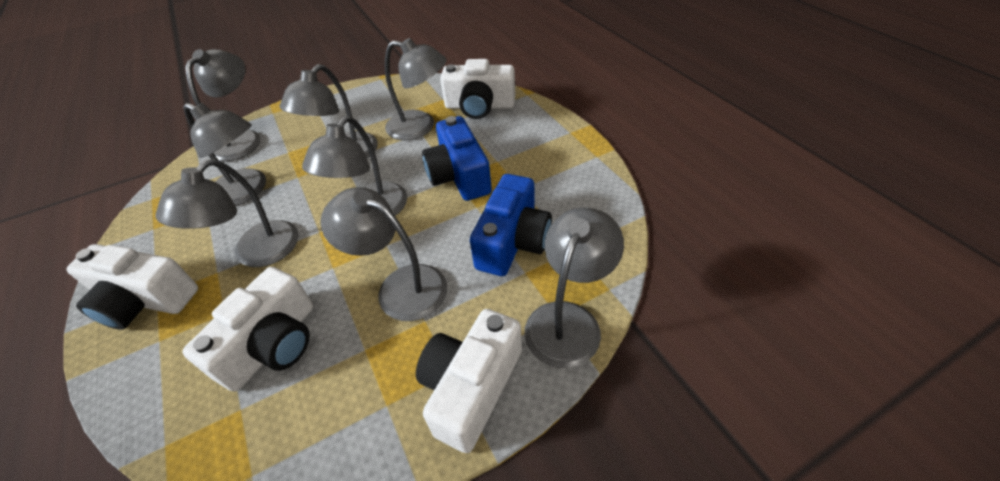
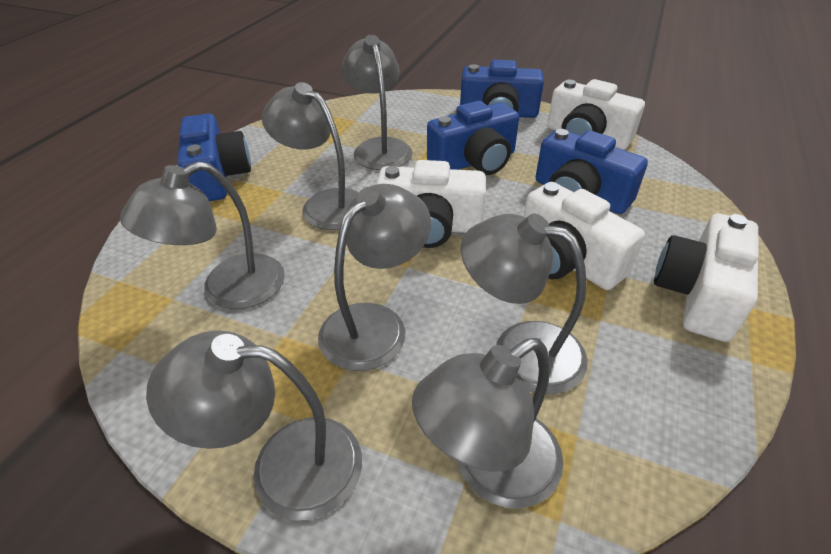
blue camera: [422,116,492,201] [470,174,552,276] = 2 -> [177,114,251,201] [427,101,519,175] [460,60,544,118] [536,129,648,214] = 4
grey lamp: [156,159,299,267] [183,103,266,206] [185,49,260,161] [279,64,378,158] [302,116,407,216] [320,187,448,321] [385,38,447,140] [525,207,624,368] = 8 -> [120,162,285,309] [146,330,362,521] [262,82,359,230] [318,184,431,371] [341,35,413,170] [412,338,564,508] [461,214,588,394] = 7

